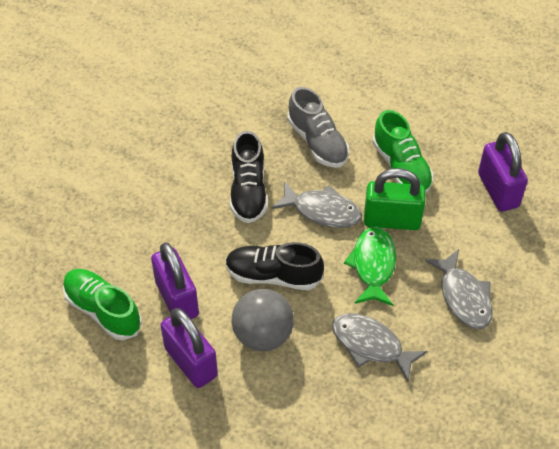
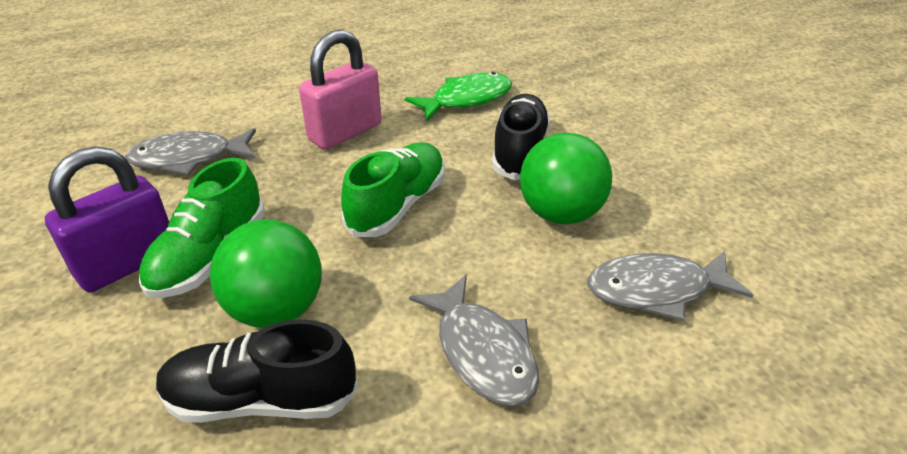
green ball: none = 0 -> [210,219,322,328] [520,133,612,224] = 2
green padlock: [364,168,425,230] = 1 -> none = 0
grey ball: [231,289,294,351] = 1 -> none = 0
grey shoe: [287,87,349,168] = 1 -> none = 0
pink padlock: none = 0 -> [299,30,381,150] = 1
purple padlock: [151,242,199,319] [160,308,218,388] [478,132,528,212] = 3 -> [45,146,169,293] = 1

